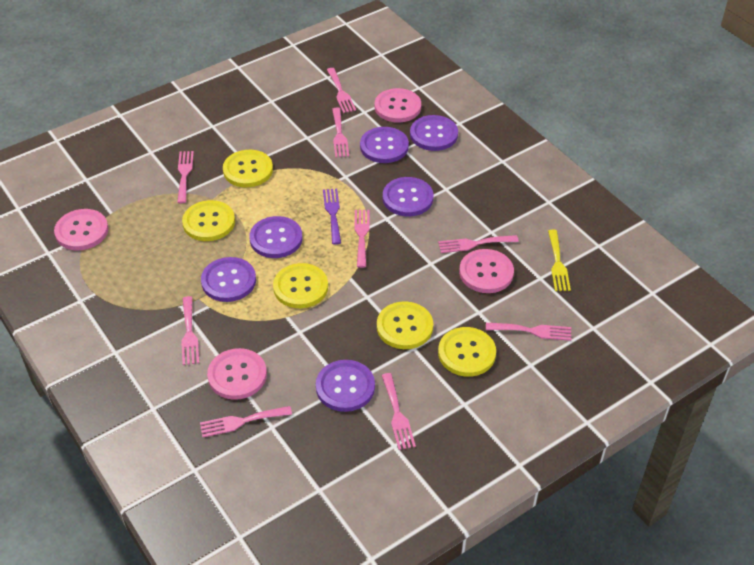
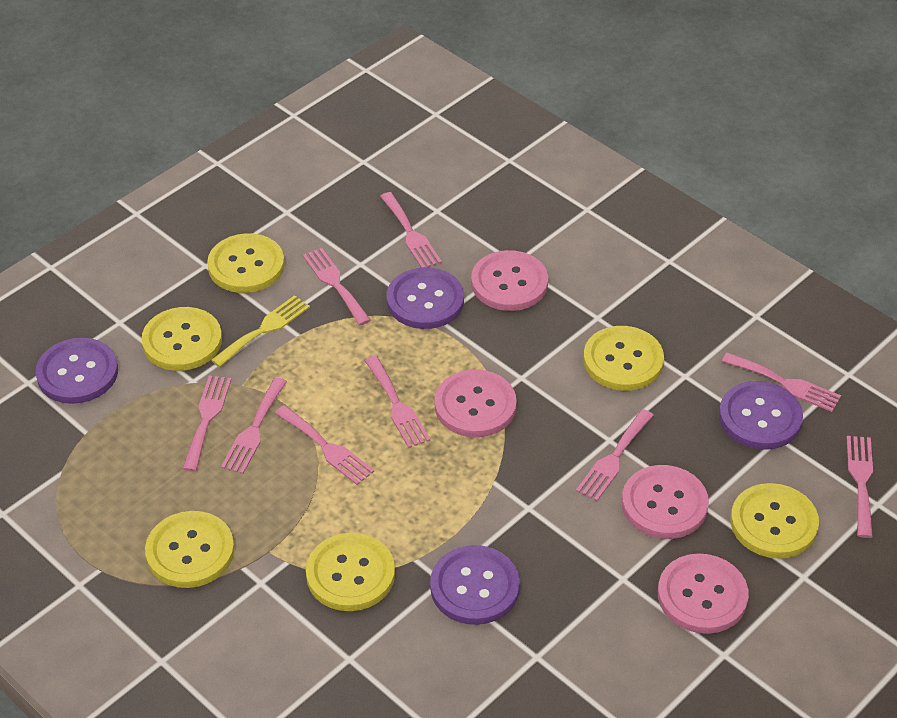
purple button: [201,257,256,302] [249,216,302,258] [316,360,375,412] [360,127,409,163] [383,177,433,216] [410,115,458,151] = 6 -> [36,338,118,404] [387,267,464,329] [430,545,520,625] [719,381,803,450] = 4
purple fork: [323,189,341,245] = 1 -> none = 0
yellow button: [182,200,235,241] [223,150,273,187] [273,263,328,308] [377,301,433,349] [438,327,496,377] = 5 -> [141,307,222,371] [145,511,234,588] [207,233,285,293] [306,533,395,611] [583,326,664,391] [731,483,819,559] = 6

